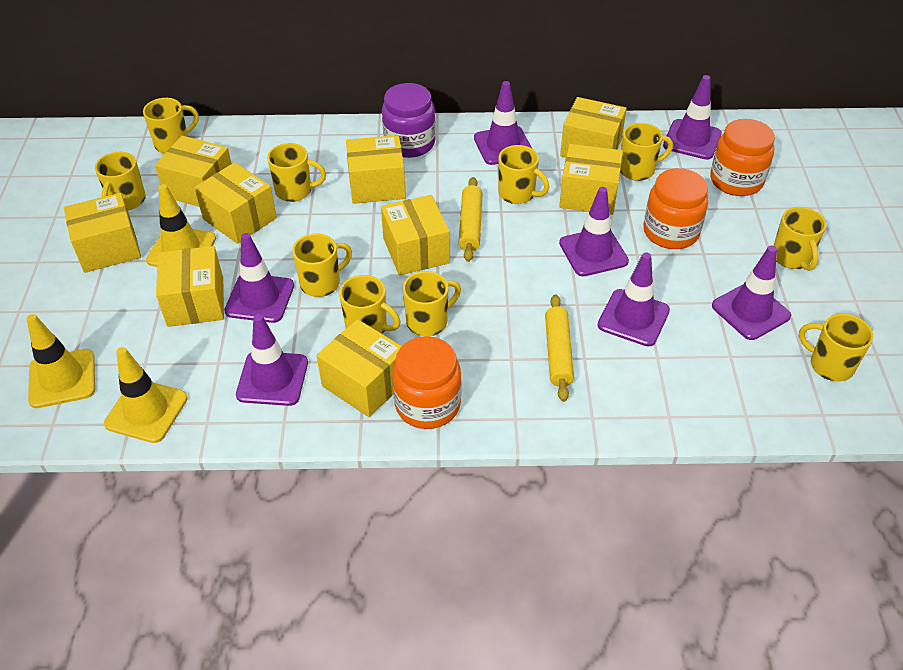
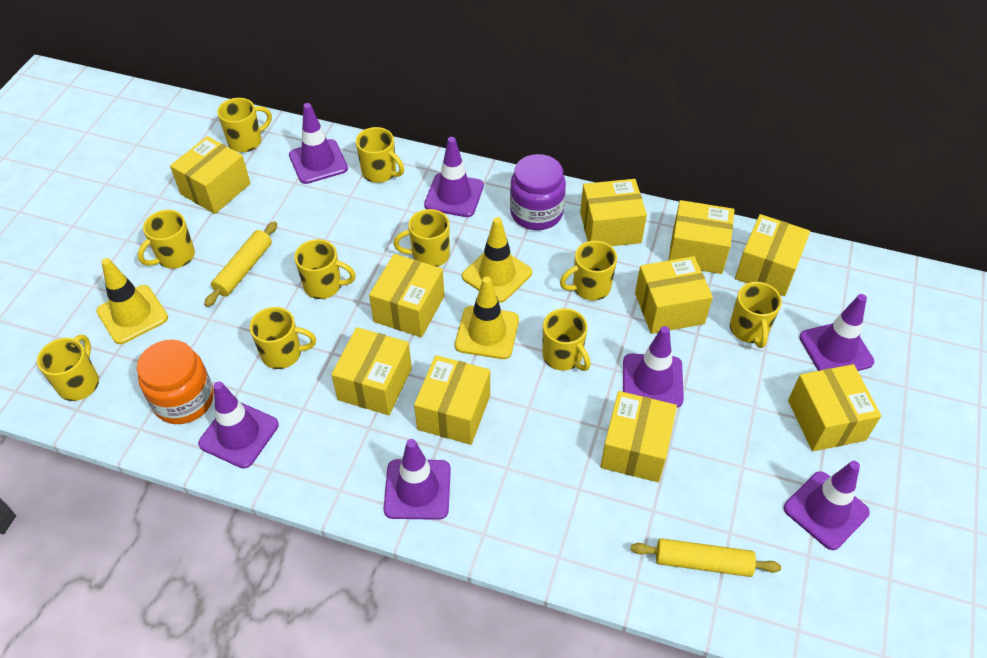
orange jar: [392,336,461,429] [643,168,708,249] [710,119,775,196] = 3 -> [137,339,214,424] = 1
yellow box: [64,193,141,273] [155,136,232,207] [156,246,224,327] [194,162,277,244] [317,319,402,417] [346,135,406,204] [381,195,450,275] [559,144,623,215] [560,97,627,158] = 9 -> [170,136,251,214] [331,327,412,415] [369,254,444,337] [414,355,490,445] [580,179,647,246] [600,391,677,482] [635,256,713,334] [668,200,734,274] [735,214,810,296] [788,364,881,451] = 10

